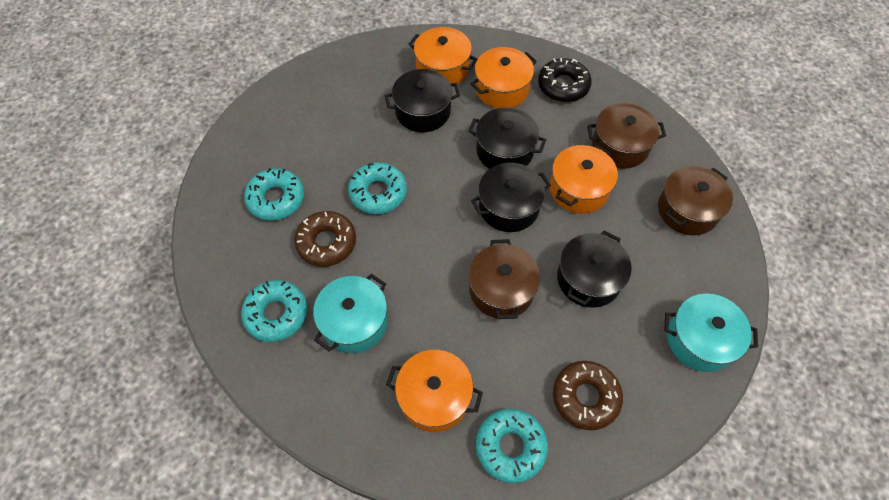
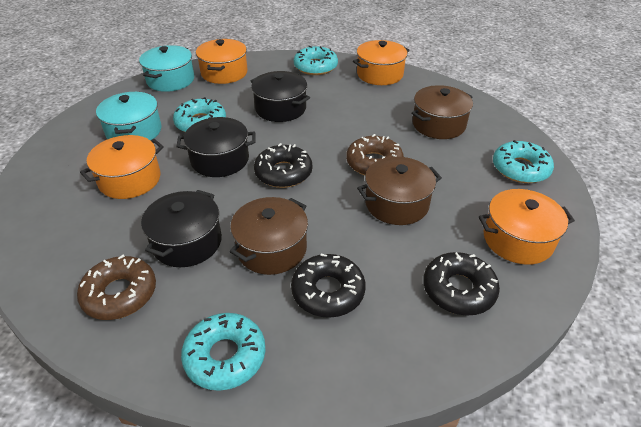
black donut: [538,58,592,102] = 1 -> [254,143,312,188] [291,254,366,318] [423,252,500,316] = 3
black pot: [385,69,460,132] [468,107,546,169] [471,163,551,232] [557,231,632,308] = 4 -> [141,190,222,267] [176,117,256,177] [251,71,310,122] = 3

